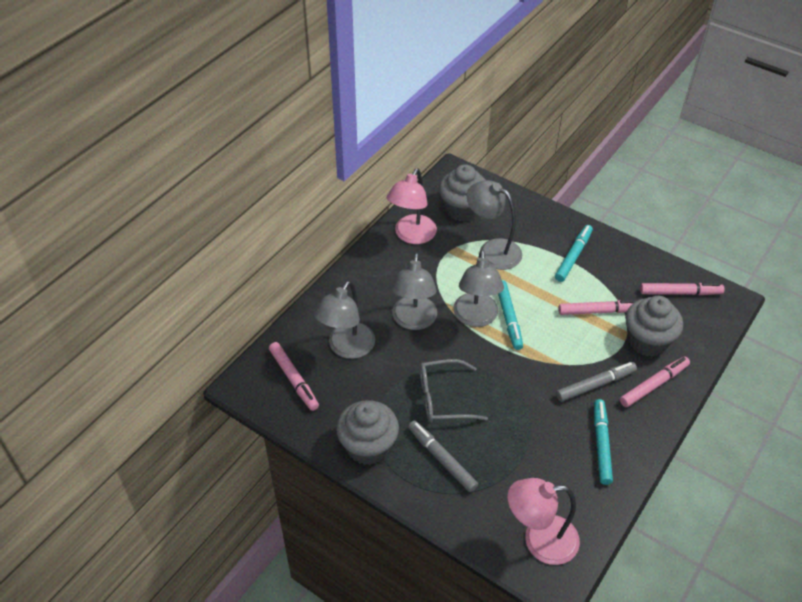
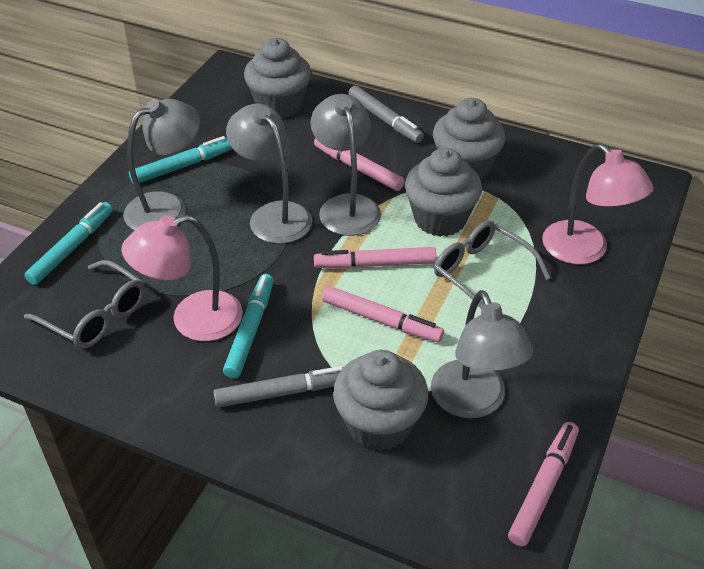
grey cupcake: [336,400,399,465] [439,164,486,222] [625,296,683,356] = 3 -> [244,38,311,119] [333,350,428,451] [405,148,482,237] [433,98,506,180] = 4
grey glasses: [420,359,488,422] = 1 -> [24,260,145,349] [434,220,551,309] = 2

